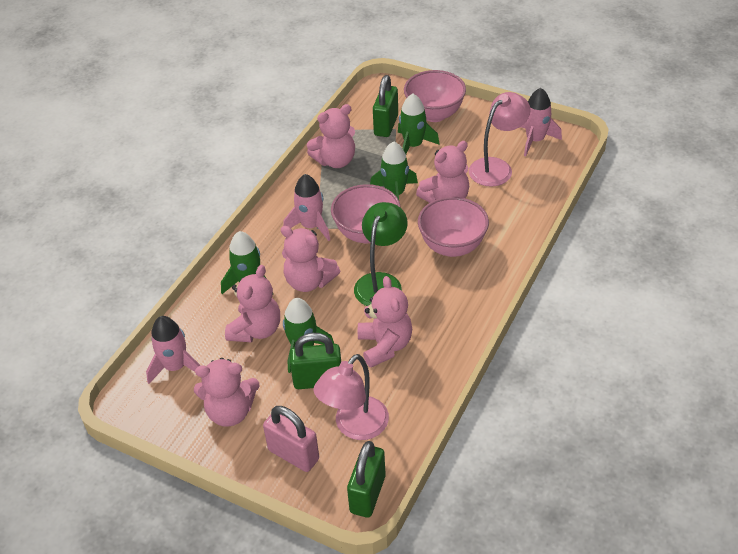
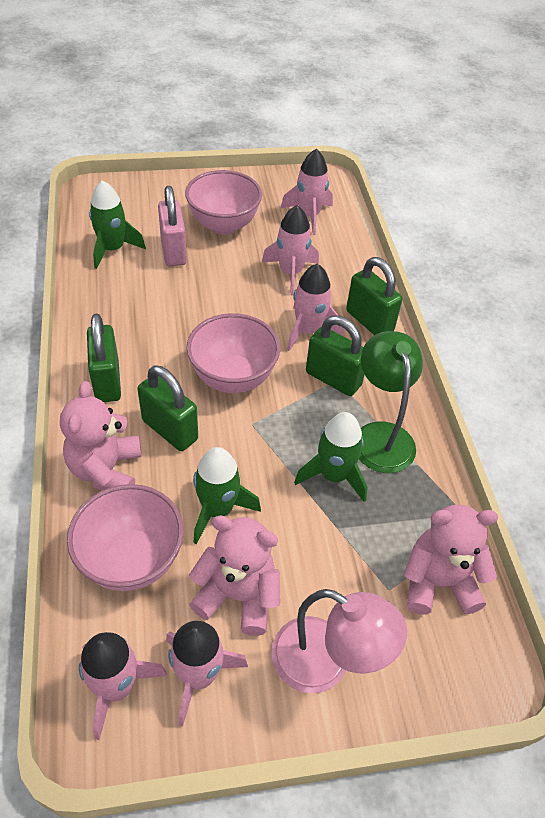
green padlock: [289,333,341,389] [347,441,386,518] [373,75,398,137] = 3 -> [87,313,121,402] [137,365,198,451] [306,316,365,396] [346,257,402,335] = 4
green rocket: [221,231,268,294] [283,298,334,373] [370,142,418,200] [398,94,440,154] = 4 -> [89,180,146,269] [193,447,261,544] [294,412,367,502] = 3
pink lamp: [313,354,389,440] [469,92,530,187] = 2 -> [272,589,407,693] = 1
pink rocket: [146,316,200,384] [283,174,330,241] [521,88,562,156] = 3 -> [79,632,167,740] [166,621,248,727] [262,205,319,295] [281,149,333,235] [287,264,344,351] = 5
pink teddy bear: [194,358,260,427] [225,265,280,343] [281,226,340,292] [307,104,355,168] [358,276,412,367] [416,141,469,203] = 6 -> [60,381,141,491] [189,515,280,636] [404,504,498,615] = 3

